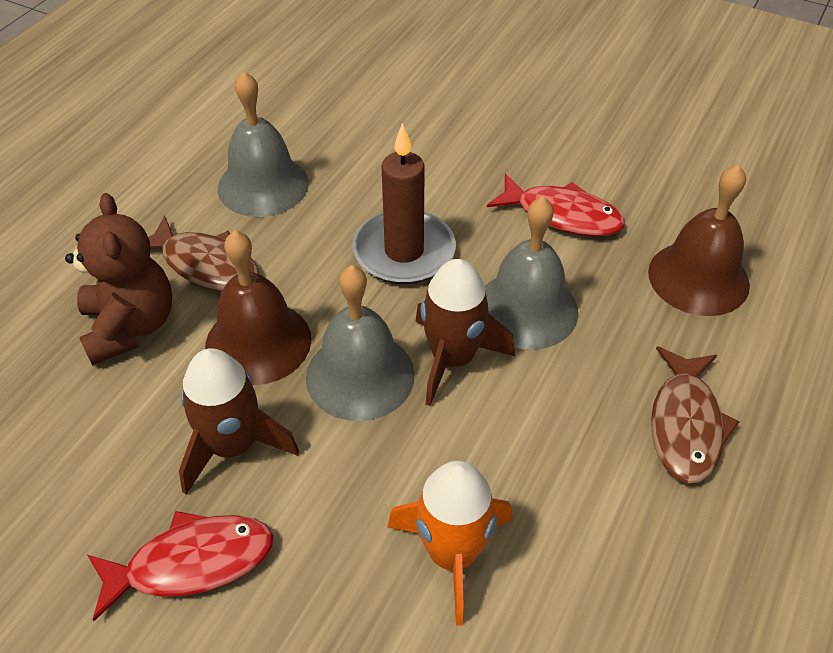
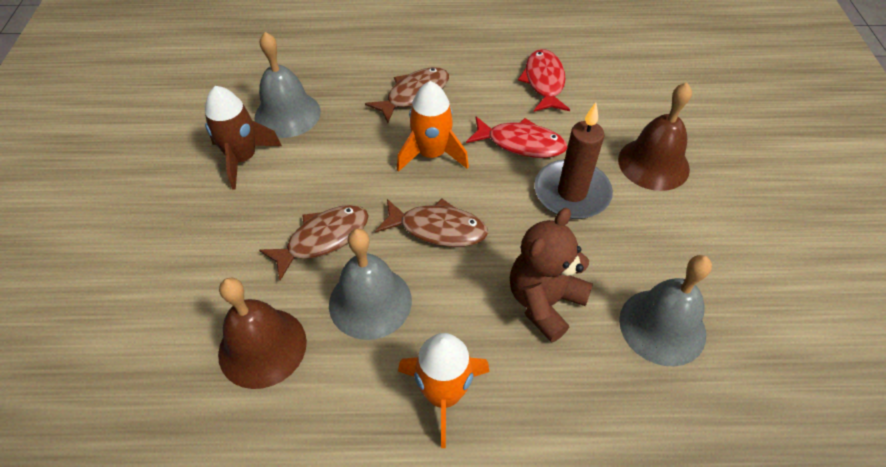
brown fish: [148,215,259,292] [651,346,740,484] = 2 -> [259,205,369,280] [365,67,449,123] [375,199,488,247] = 3
brown rocket: [179,348,299,495] [416,259,515,406] = 2 -> [205,86,282,190] = 1
orange rocket: [387,461,513,626] = 1 -> [397,81,469,172] [398,333,489,448] = 2

